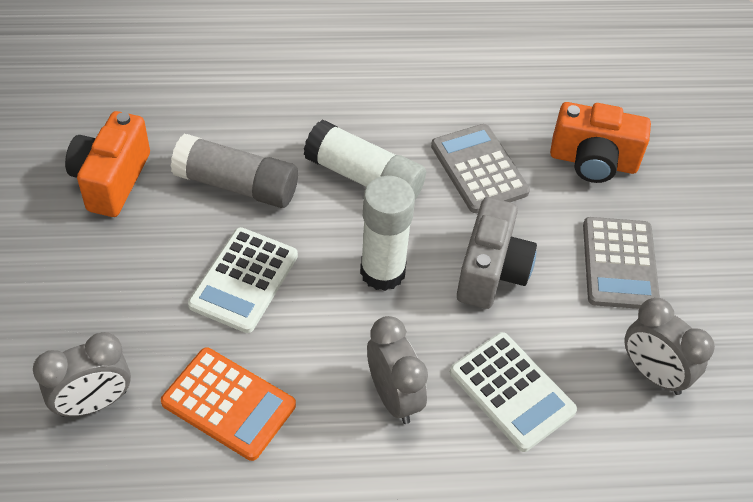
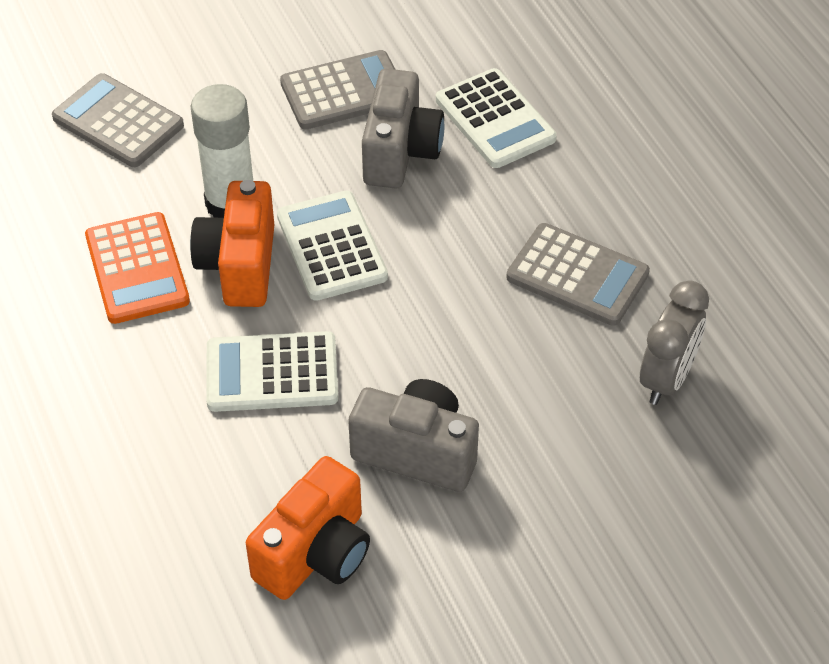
grey calculator: [431,124,530,213] [583,217,660,309] = 2 -> [52,73,184,167] [280,50,396,130] [506,223,650,326] = 3
grey camera: [457,197,537,309] = 1 -> [348,379,479,492] [362,69,445,189] = 2
grey clock: [33,332,131,417] [367,316,428,424] [625,298,715,395] = 3 -> [640,281,709,405] = 1
grey glue stick: [171,134,298,208] = 1 -> none = 0
white calculator: [188,227,298,333] [450,332,577,452] = 2 -> [206,331,338,412] [277,191,388,301] [436,68,557,168] = 3
white glue stick: [304,120,426,200] [360,176,415,291] = 2 -> [191,84,253,218] = 1

